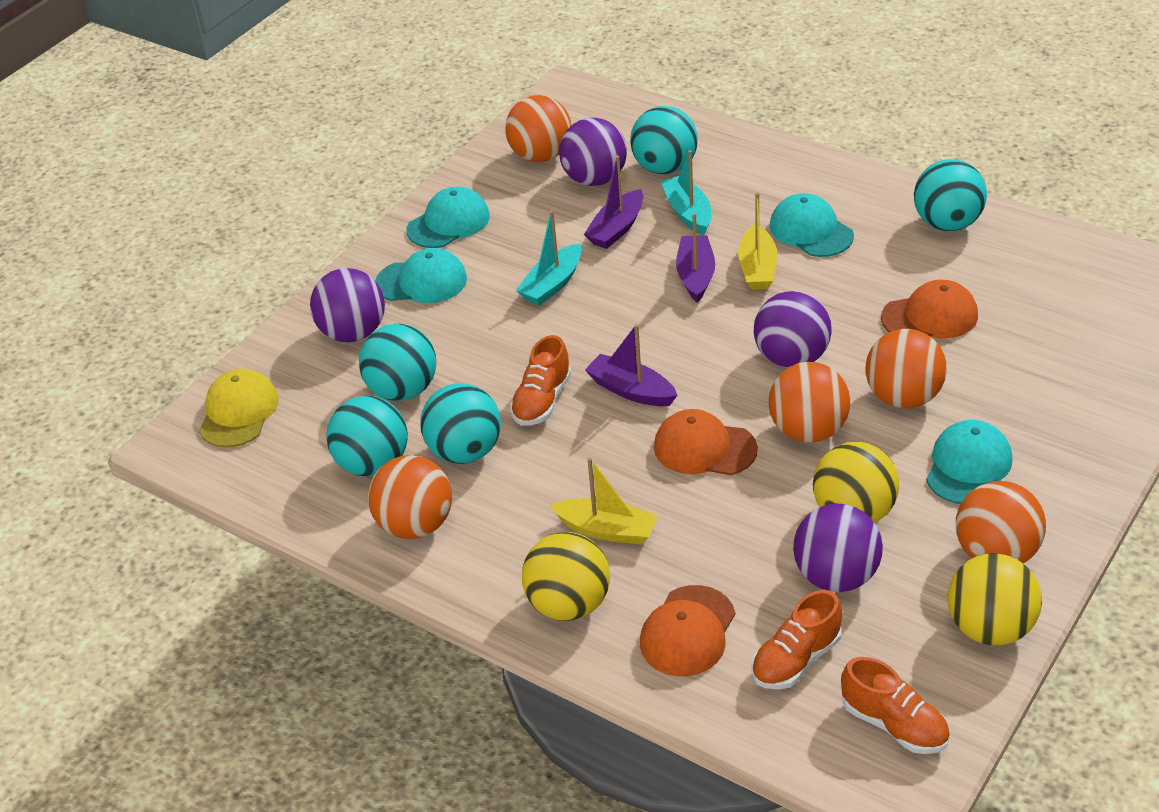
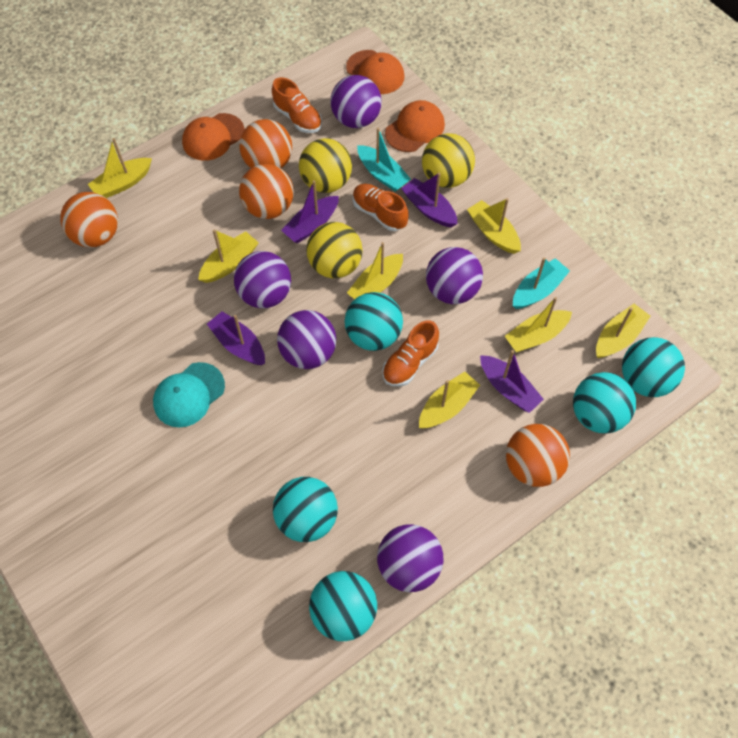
orange ball: [368,455,452,539] [505,95,571,162] [769,362,850,443] [865,329,947,408] [956,481,1046,563] = 5 -> [60,192,118,248] [239,119,292,168] [239,164,294,219] [506,424,570,487] = 4
purple ball: [310,268,385,342] [559,118,627,186] [754,291,831,368] [793,503,883,592] = 4 -> [234,251,291,308] [277,310,336,369] [331,75,381,128] [377,524,443,592] [426,247,483,304] = 5
purple boat: [584,156,643,249] [585,324,678,406] [676,213,715,302] = 3 -> [207,311,265,365] [281,180,339,243] [401,173,458,227] [480,350,544,413] = 4
turquoise cap: [375,248,467,303] [407,187,490,248] [770,193,854,257] [926,420,1013,504] = 4 -> [153,362,225,427] = 1
yellow boat: [550,457,658,545] [738,192,777,290] = 2 -> [88,138,152,198] [198,230,259,283] [347,242,403,299] [419,371,480,429] [467,198,521,254] [505,297,572,352] [596,304,650,358] = 7
yellow cap: [199,369,279,447] = 1 -> none = 0

